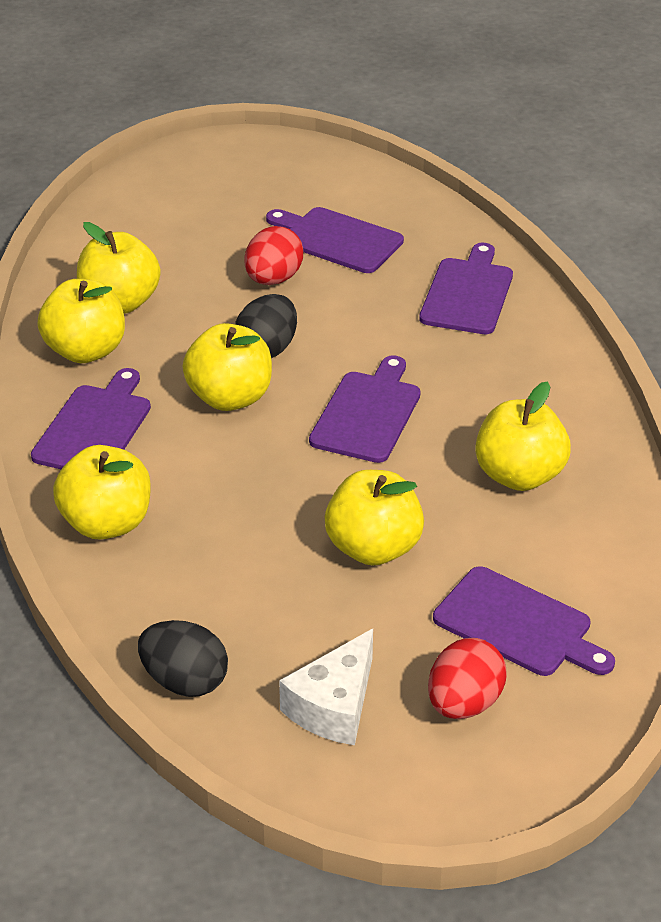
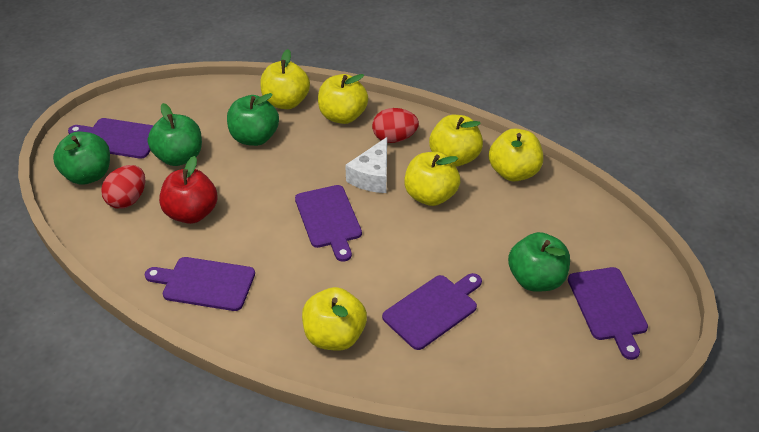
black egg: [138,620,228,697] [235,294,297,358] = 2 -> none = 0
green apple: none = 0 -> [53,132,110,185] [148,103,202,166] [227,93,279,146] [508,232,570,292] = 4
red apple: none = 0 -> [159,156,218,224] = 1

